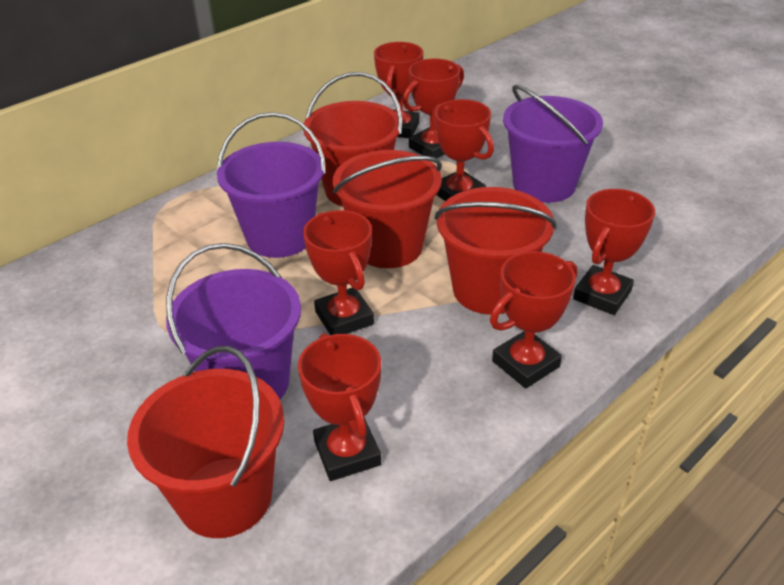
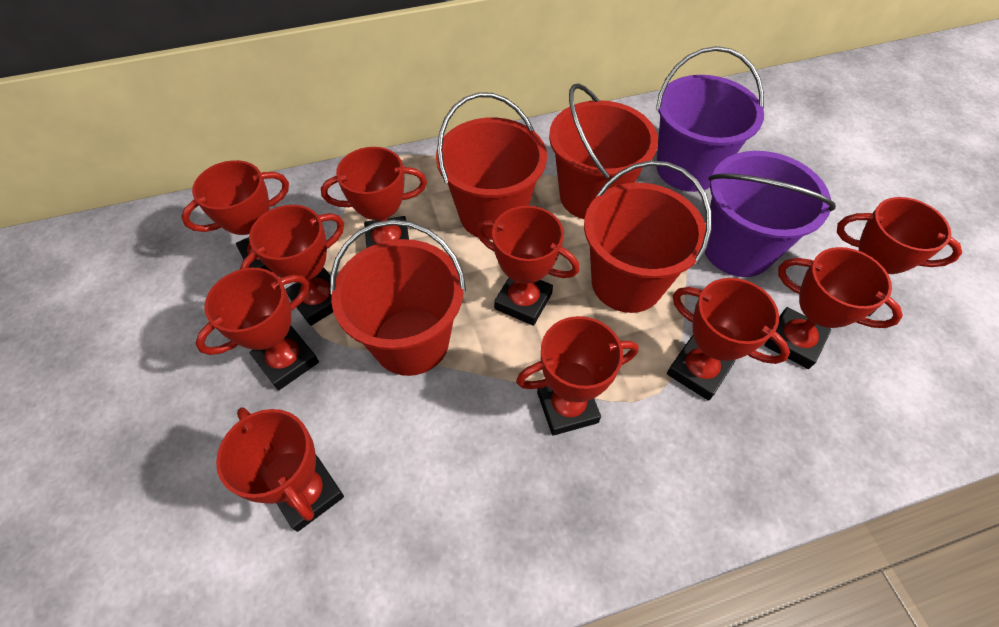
purple bucket: [166,243,301,399] [217,112,326,258] [503,85,603,203] = 3 -> [656,46,764,192] [705,151,836,277] = 2
red trophy: [298,333,381,481] [303,210,374,335] [374,42,423,138] [403,58,464,158] [432,99,494,201] [490,251,577,388] [573,189,655,315] = 7 -> [181,160,289,272] [195,268,319,390] [216,408,344,532] [240,205,344,326] [321,147,427,248] [476,206,579,326] [516,316,639,436] [667,278,790,401] [764,247,903,369] [837,197,962,316] = 10

